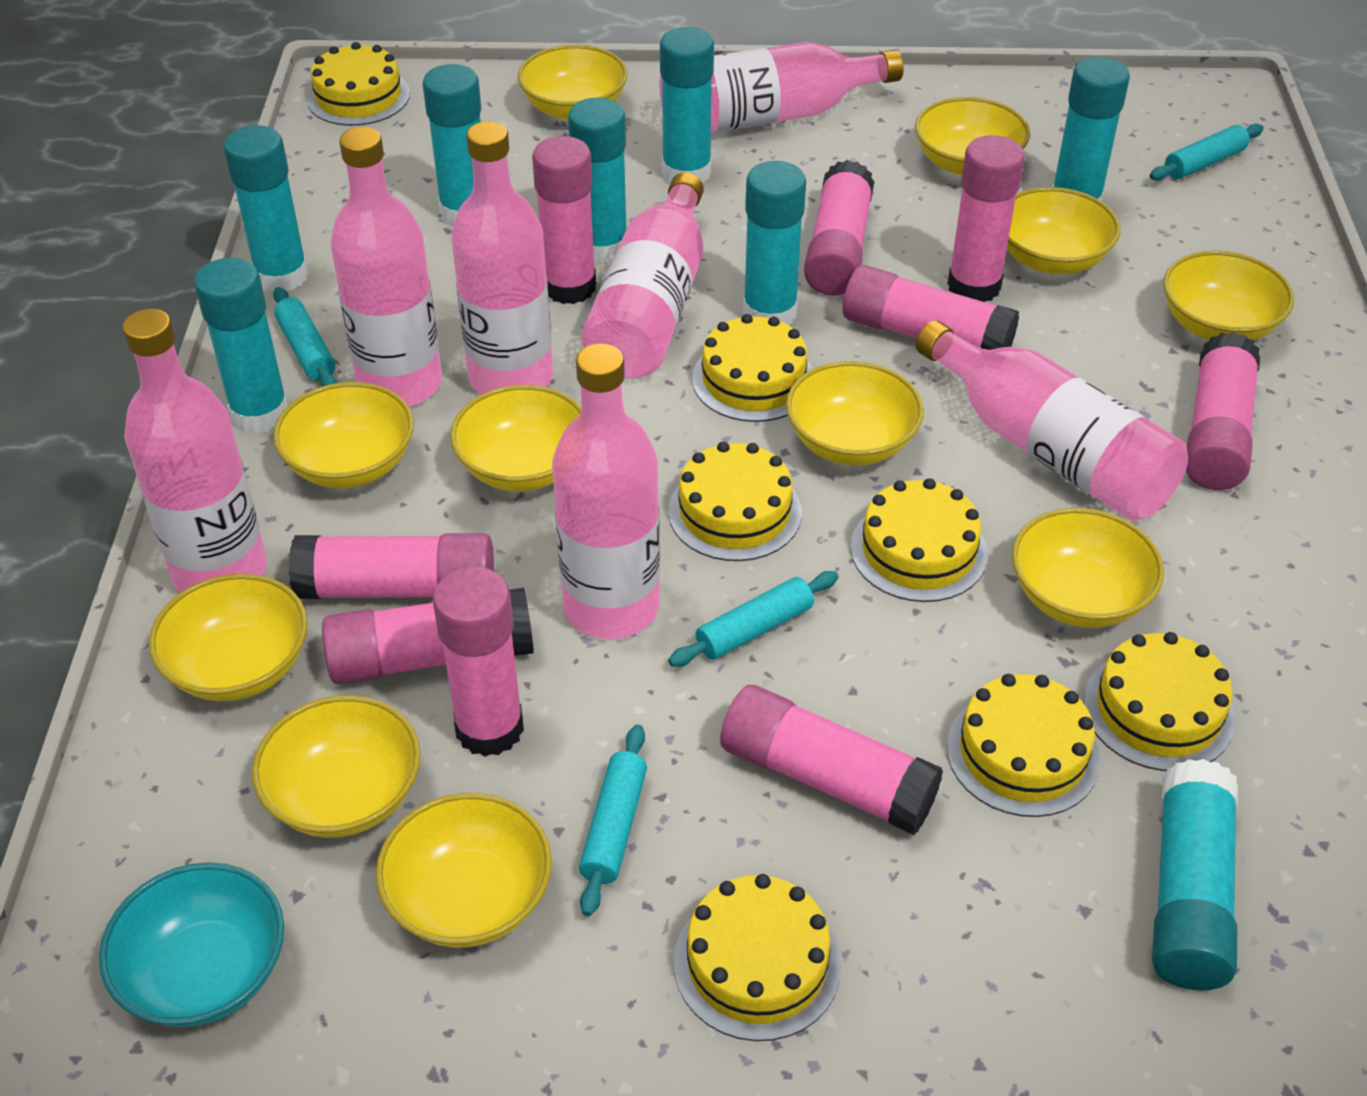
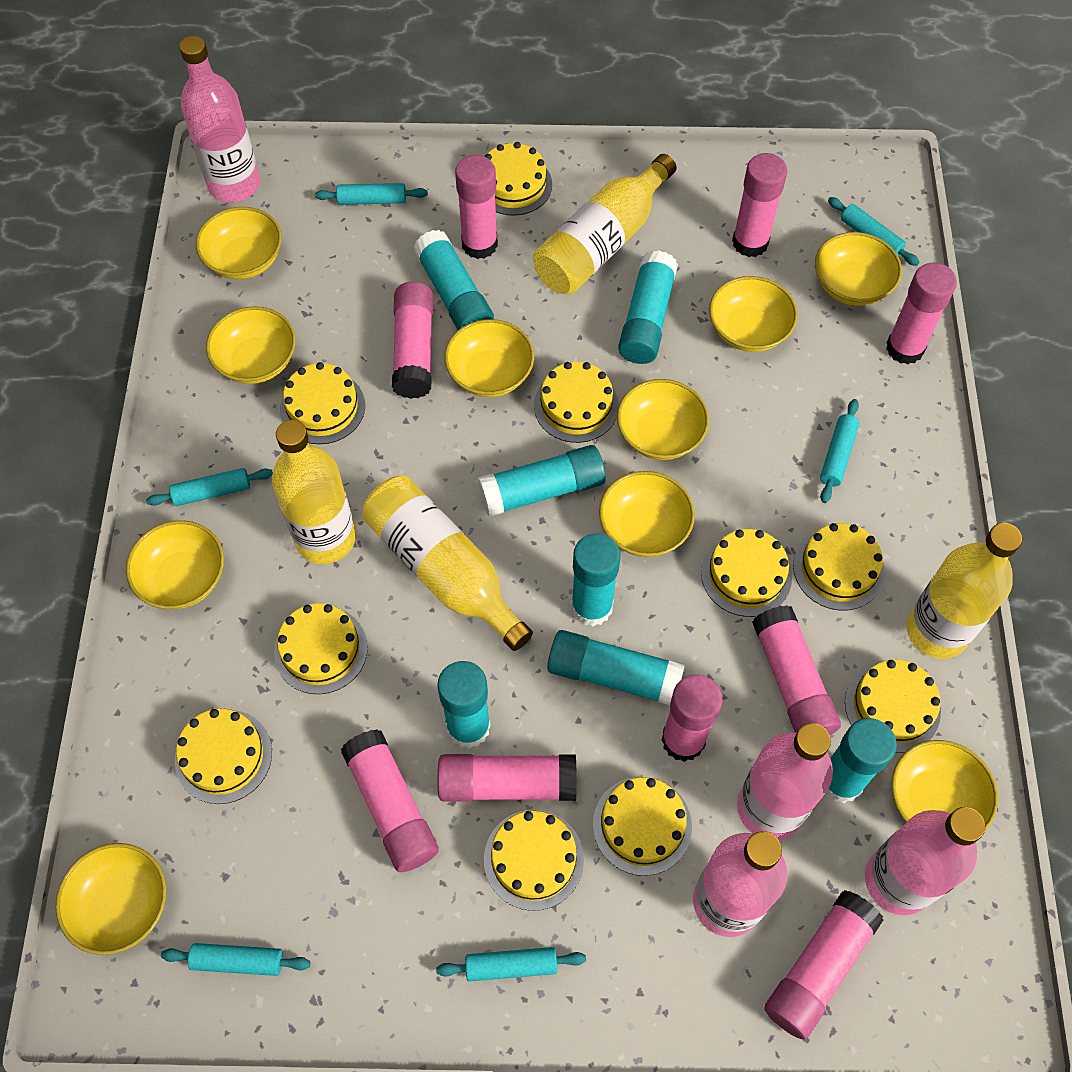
pink bottle: [123,309,267,593] [330,127,442,407] [451,121,553,395] [552,343,660,639] [582,172,704,378] [660,42,903,133] [916,320,1188,521] = 7 -> [179,36,260,202] [693,831,787,937] [737,723,833,840] [865,807,985,915] = 4
turquoise bowl: [99,862,284,1027] = 1 -> none = 0
turquoise glue stick: [194,258,288,433] [224,125,309,293] [422,64,481,225] [568,98,626,263] [660,27,714,184] [743,161,806,325] [1052,56,1130,202] [1152,759,1238,990] = 8 -> [413,230,494,330] [437,661,491,749] [478,445,606,517] [547,630,685,705] [571,533,621,627] [618,250,678,364] [826,718,897,803] = 7
turquoise rolling pin: [273,287,337,386] [579,724,647,916] [668,571,839,667] [1150,124,1264,181] = 4 -> [146,468,273,506] [161,943,311,976] [315,183,428,205] [436,947,586,981] [820,399,859,503] [828,197,919,266] = 6
yellow bottle: none = 0 -> [272,420,356,564] [362,476,533,651] [533,154,677,295] [907,523,1022,659] = 4
yellow bowl: [149,573,308,701] [252,695,421,838] [273,382,414,488] [376,793,552,948] [450,385,581,491] [518,45,628,120] [786,361,924,465] [915,97,1030,176] [1007,187,1120,274] [1012,508,1164,628] [1163,251,1294,341] = 11 -> [55,843,166,955] [126,520,224,609] [196,207,282,279] [206,306,296,384] [444,319,534,397] [599,471,695,557] [617,379,709,460] [709,276,798,352] [815,232,902,306] [891,740,998,831] = 10
yellow cake: [307,42,410,126] [668,442,802,561] [674,874,841,1041] [692,314,813,422] [851,478,988,602] [947,674,1100,817] [1083,632,1235,771] = 7 -> [175,708,272,804] [274,603,368,694] [280,362,365,444] [484,809,584,911] [485,142,552,216] [534,362,619,443] [593,777,692,876] [701,529,792,617] [793,523,885,610] [845,660,941,753] = 10

